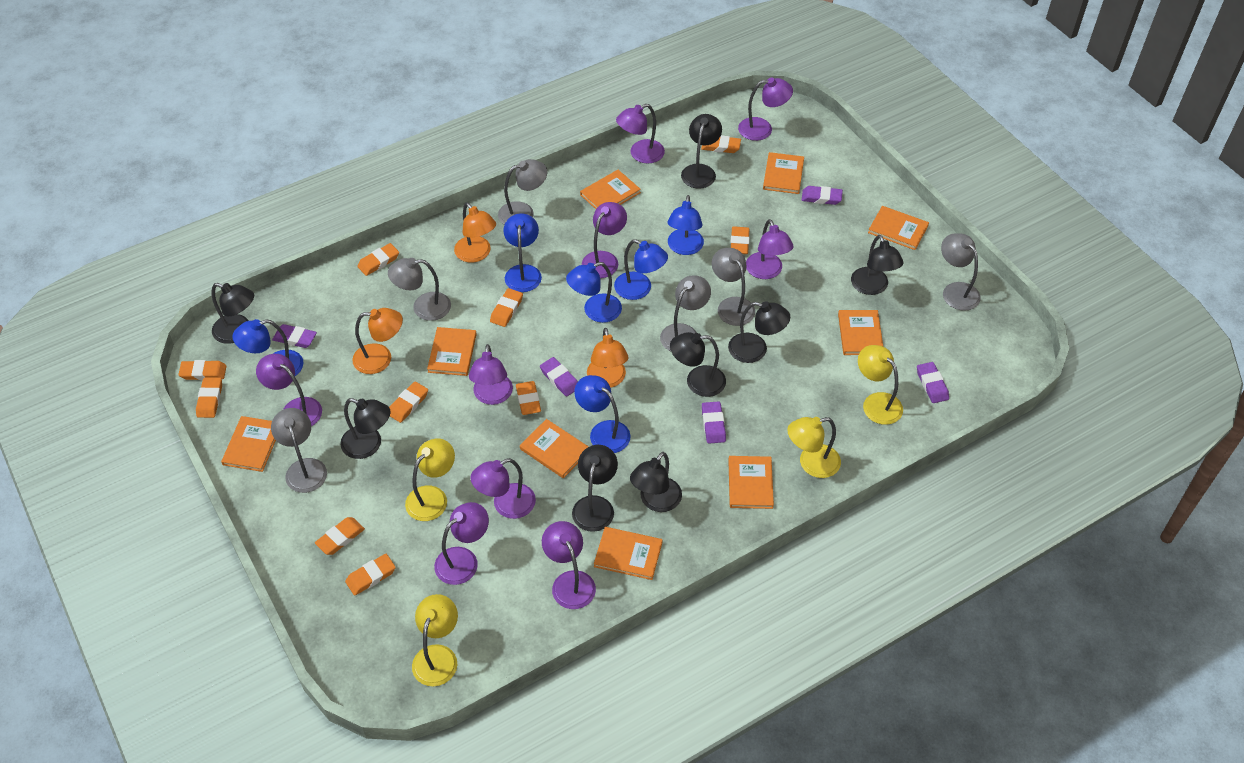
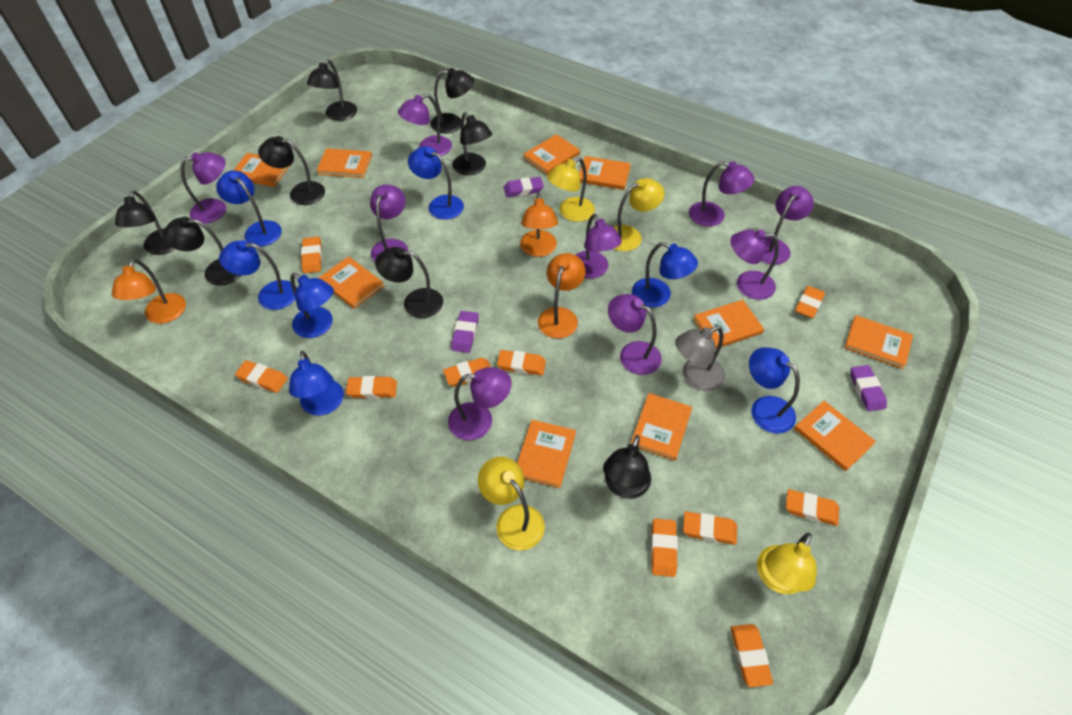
blue lamp: [232,319,303,376] [503,213,542,292] [566,262,622,323] [574,375,631,453] [614,239,668,300] [668,195,704,255] = 6 -> [216,170,282,247] [219,240,297,310] [289,351,344,416] [291,273,334,338] [408,146,464,220] [632,242,698,307] [749,347,800,434] = 7
grey lamp: [271,408,327,493] [388,258,451,321] [498,159,547,225] [660,275,711,351] [712,248,755,326] [941,233,981,311] = 6 -> [675,326,725,391] = 1
orange book: [221,416,276,472] [427,327,477,376] [520,419,589,478] [580,170,641,209] [594,527,663,580] [728,456,774,509] [763,152,804,194] [838,310,883,355] [868,206,929,250] = 9 -> [234,153,290,187] [316,148,372,178] [319,256,384,309] [517,420,576,488] [523,134,580,175] [579,156,631,190] [631,393,692,461] [693,300,764,349] [794,401,876,471] [845,315,913,369] = 10
purple eraser: [272,324,317,348] [540,357,578,397] [702,401,726,444] [802,186,843,205] [917,362,949,403] = 5 -> [451,311,479,353] [503,177,544,197] [850,365,887,411] = 3

